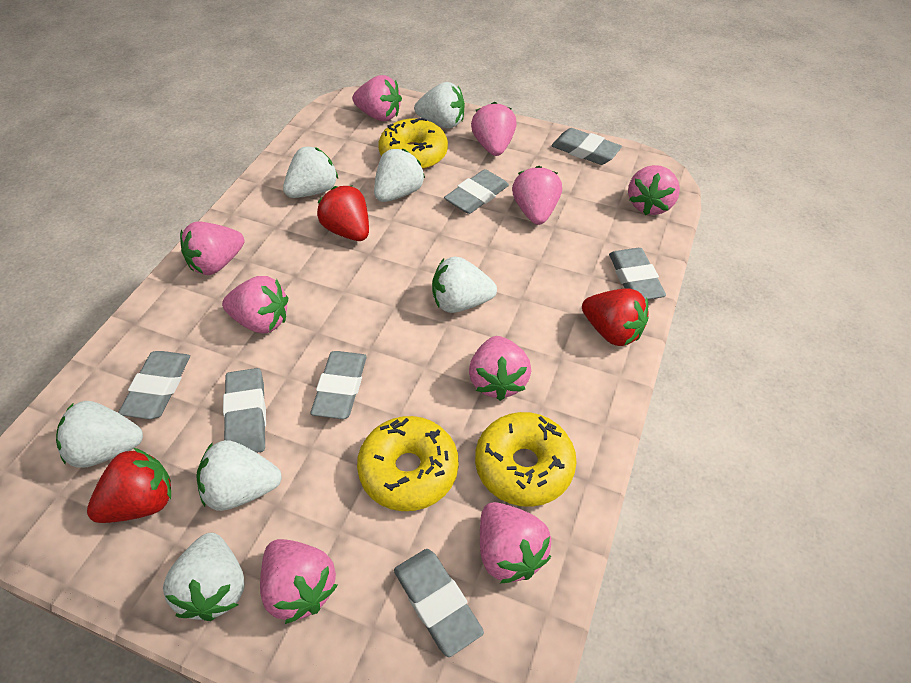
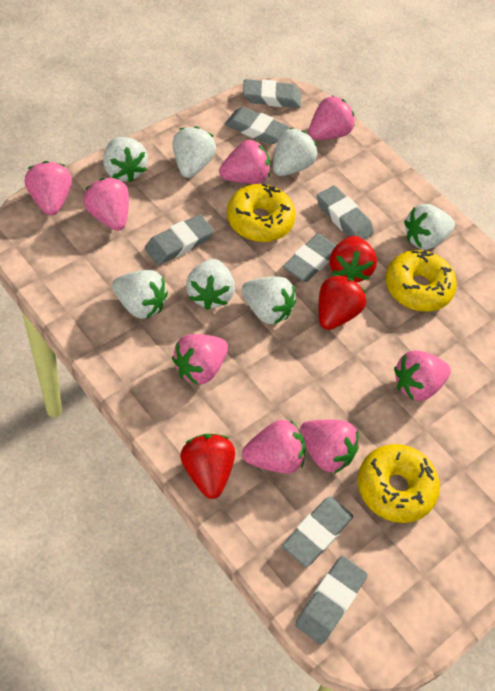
pink strawberry: [180,222,244,275] [222,276,288,333] [260,539,338,624] [352,75,402,121] [469,336,531,401] [471,102,517,156] [480,502,551,583] [512,166,562,225] [628,165,680,215] = 9 -> [24,161,72,216] [83,178,129,231] [172,334,228,385] [219,140,270,184] [242,419,305,474] [300,420,359,474] [309,96,354,140] [394,350,451,401] = 8

